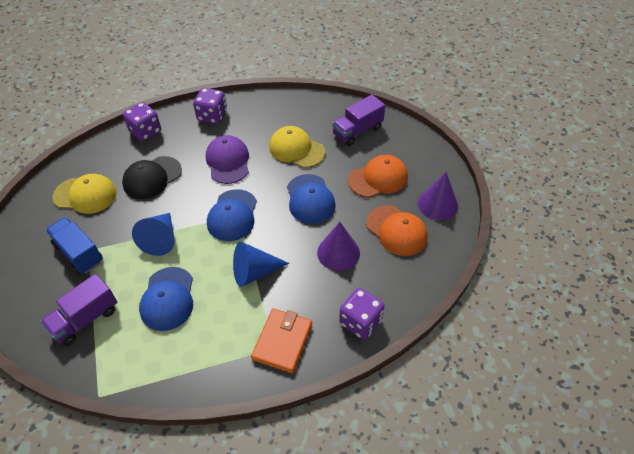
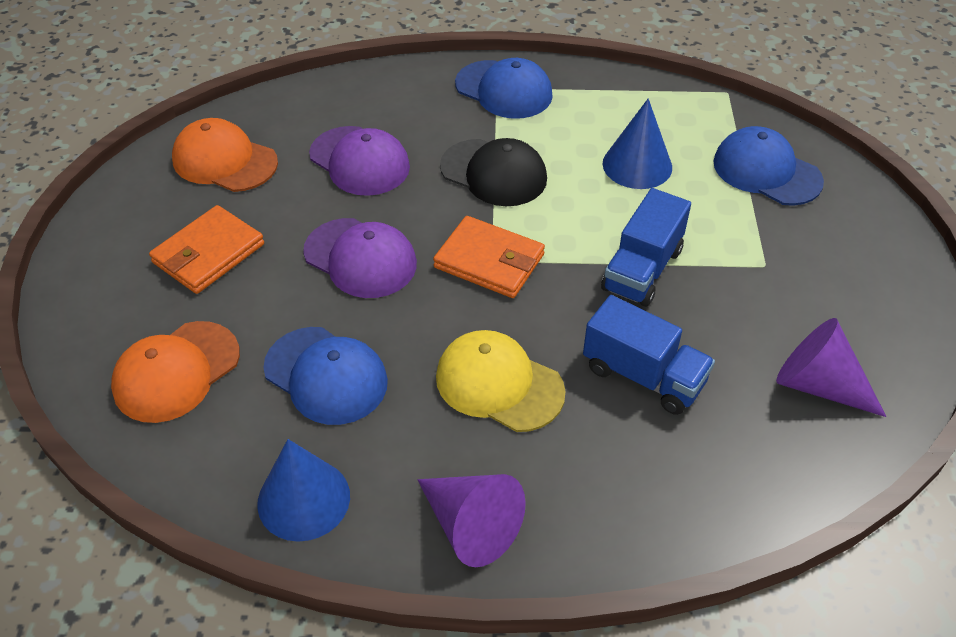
blue truck: [45,217,103,274] = 1 -> [583,295,715,415] [601,188,691,307] = 2
orange wallet: [251,309,312,373] = 1 -> [149,205,264,294] [433,216,545,298] = 2
purple cap: [206,135,249,184] = 1 -> [303,218,417,298] [309,126,410,196] = 2
purple dice: [123,102,161,141] [193,88,227,124] [339,288,385,340] = 3 -> none = 0
purple truck: [40,274,117,346] [332,95,385,146] = 2 -> none = 0
yellow cap: [53,174,117,214] [269,126,325,168] = 2 -> [436,330,566,432] = 1

